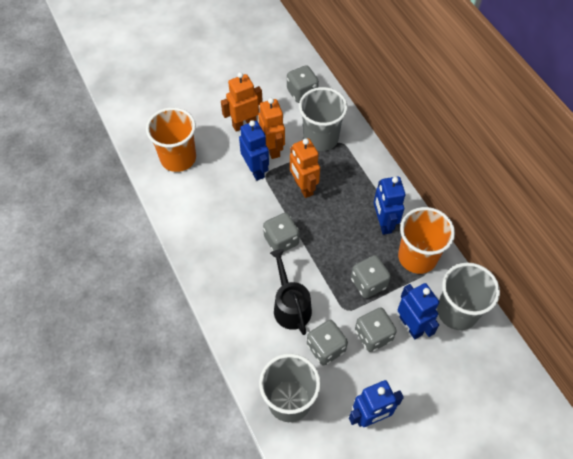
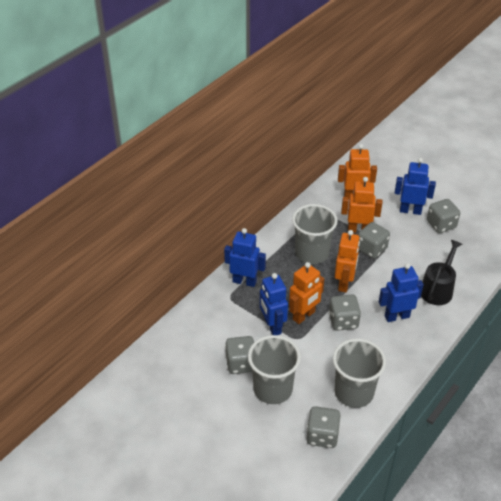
orange cup: [146,107,196,172] [398,207,455,274] = 2 -> none = 0
orange robot: [221,72,263,132] [258,98,285,159] [290,138,320,198] = 3 -> [289,262,324,324] [335,230,360,292] [338,144,377,199] [341,177,382,233] = 4

